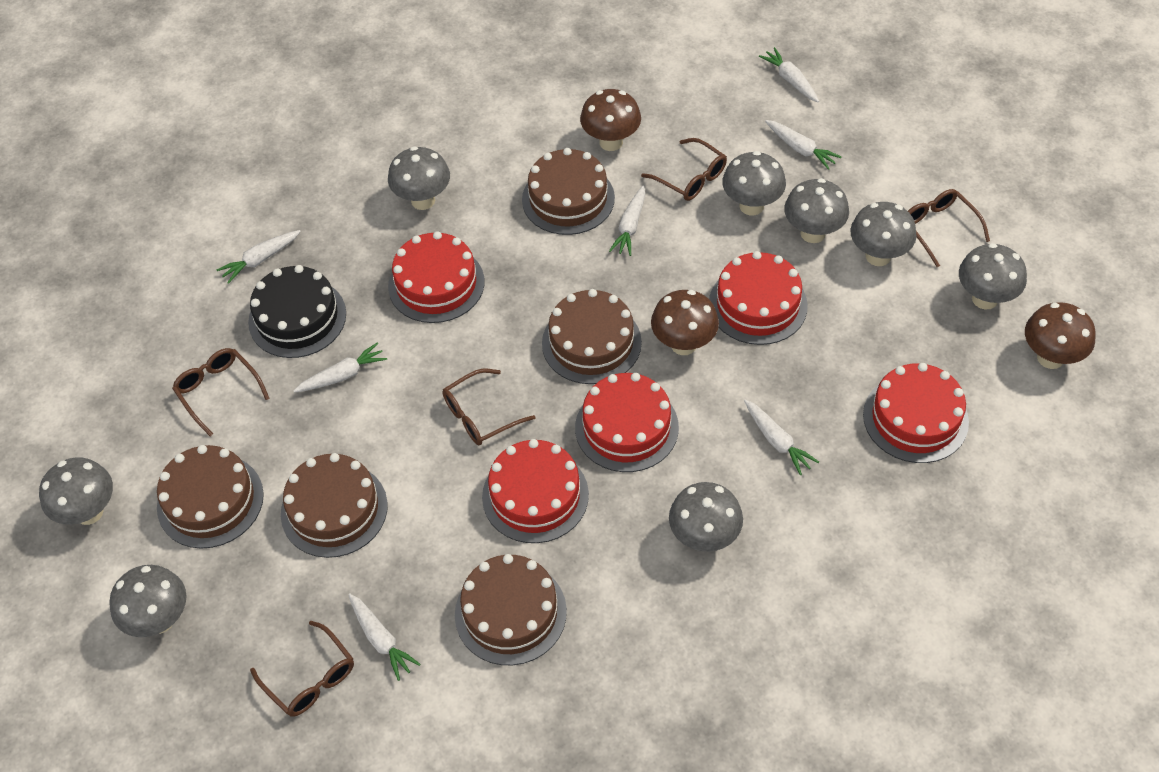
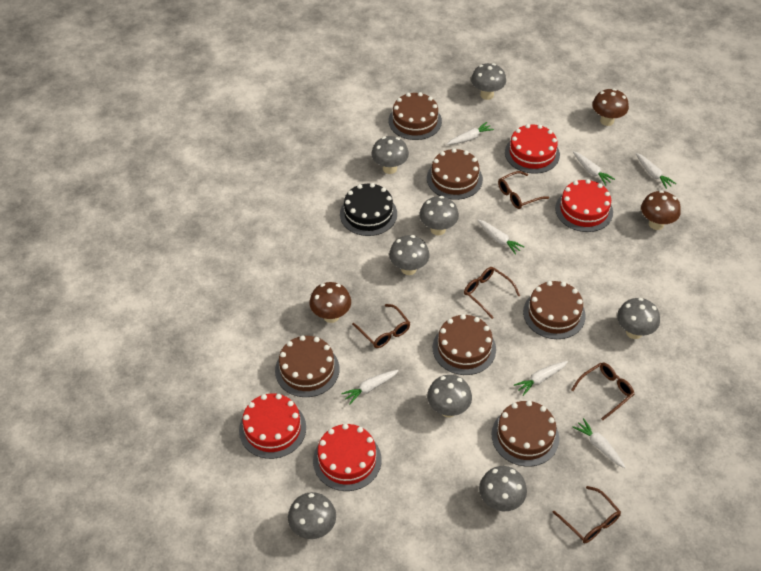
brown cake: [157,445,264,549] [281,453,388,558] [455,554,567,665] [522,148,615,235] [542,289,642,384] = 5 -> [275,335,340,397] [389,92,442,140] [427,148,483,200] [433,314,496,375] [492,400,559,467] [523,281,586,339] = 6
red cake: [388,231,485,323] [482,439,589,543] [575,373,679,472] [709,251,808,345] [863,363,969,463] = 5 -> [239,393,306,459] [313,424,381,491] [505,124,560,174] [555,179,613,232] = 4

